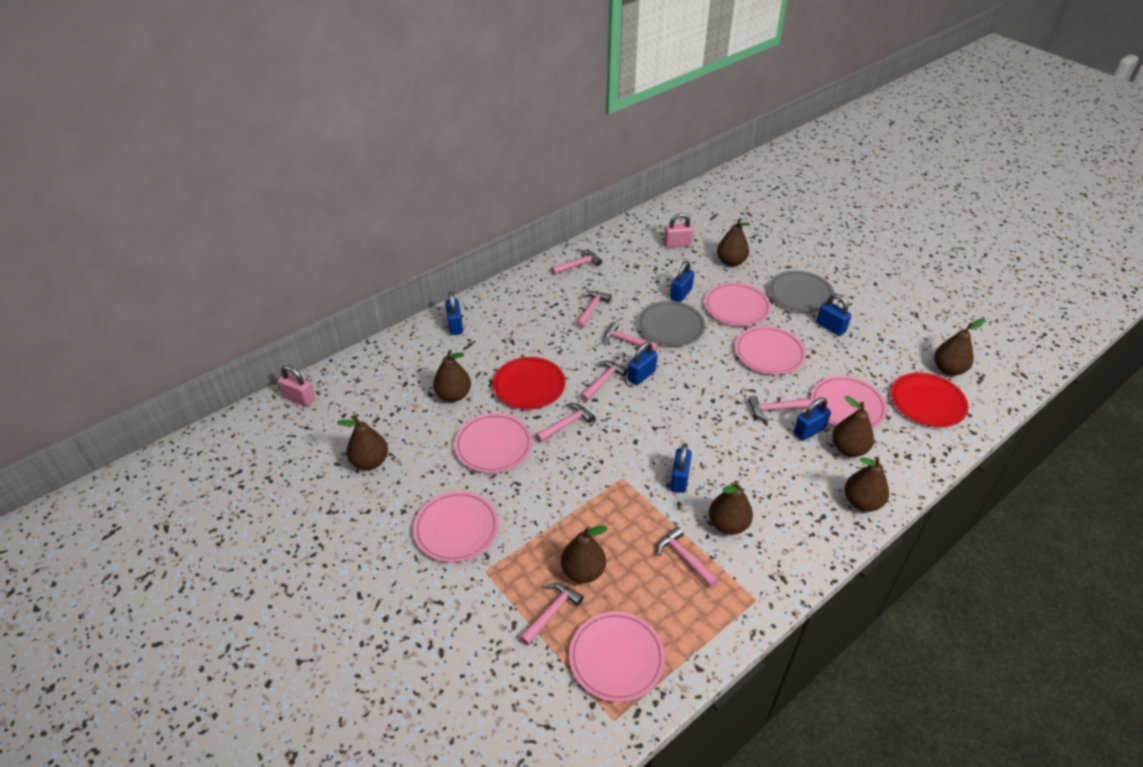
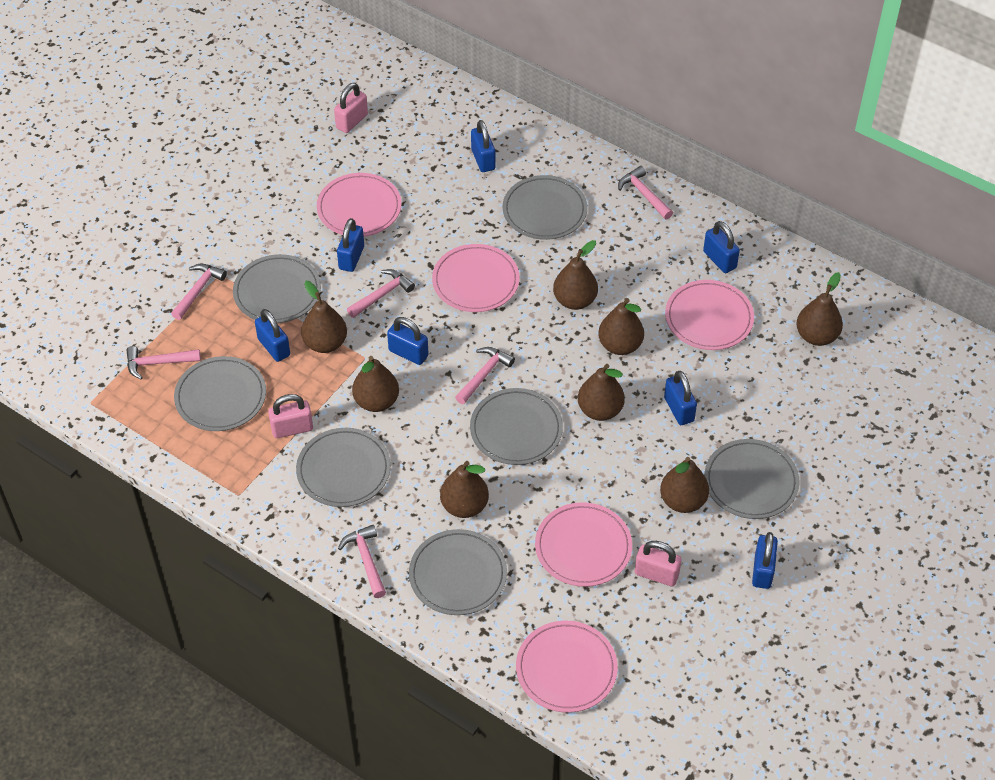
blue padlock: [445,291,463,335] [627,342,657,385] [670,261,694,302] [670,443,692,493] [794,398,831,441] [816,294,851,336] = 6 -> [255,309,290,362] [337,218,364,272] [387,317,429,365] [471,120,495,172] [664,371,697,425] [703,221,740,273] [752,532,778,589] = 7
grey plate: [638,301,705,346] [769,271,835,312] = 2 -> [174,356,266,431] [233,254,321,323] [296,428,391,507] [409,529,507,615] [470,388,563,465] [503,175,587,240] [704,439,800,519] = 7
pink hammer: [519,583,584,646] [536,403,595,442] [551,250,602,275] [576,291,611,328] [580,361,628,402] [604,322,658,352] [657,526,718,587] [748,395,811,422] = 8 -> [126,346,201,379] [171,264,227,320] [338,525,386,598] [347,269,415,318] [455,347,515,404] [618,166,673,219] = 6
pink padlock: [278,365,315,407] [664,213,693,248] = 2 -> [268,394,313,438] [334,83,368,133] [635,541,682,587] = 3
pink plate: [413,491,499,562] [454,413,532,473] [569,611,665,702] [704,283,771,326] [735,326,806,375] [811,376,887,428] = 6 -> [317,173,401,237] [432,244,520,312] [516,621,618,713] [535,502,632,587] [665,280,754,350] = 5
red plate: [493,357,565,409] [891,373,968,427] = 2 -> none = 0

